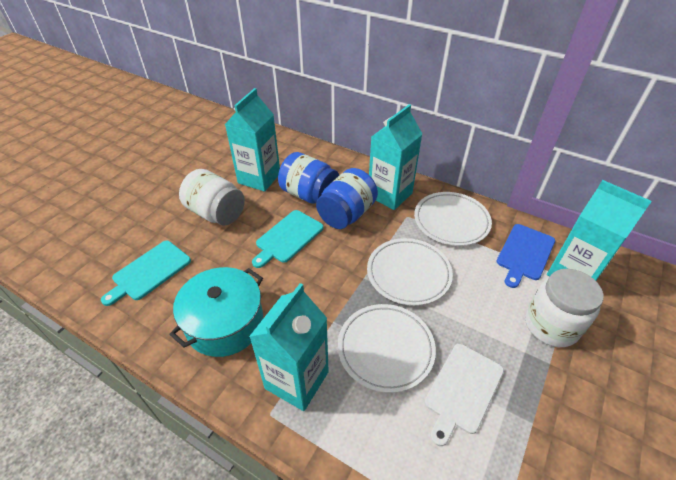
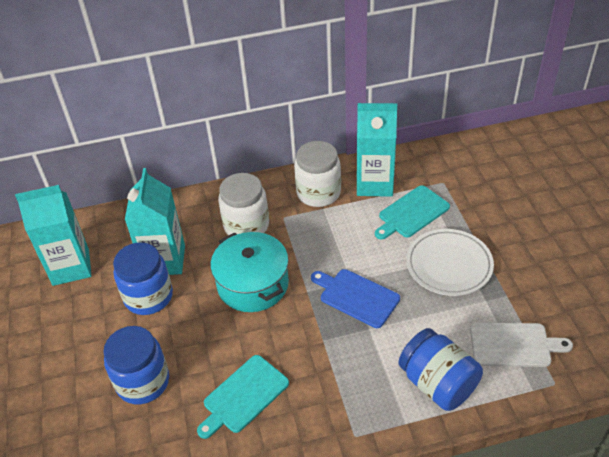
blue jar: [278,152,339,204] [316,168,378,229] = 2 -> [103,326,169,404] [113,242,173,315] [398,328,483,411] = 3
turquoise carton: [225,88,280,192] [249,283,329,411] [369,104,422,210] [547,180,652,281] = 4 -> [15,185,91,286] [125,168,185,275] [357,103,397,197] = 3
white plate: [338,304,436,393] [367,238,453,306] [414,192,492,246] = 3 -> [406,229,494,296] = 1

